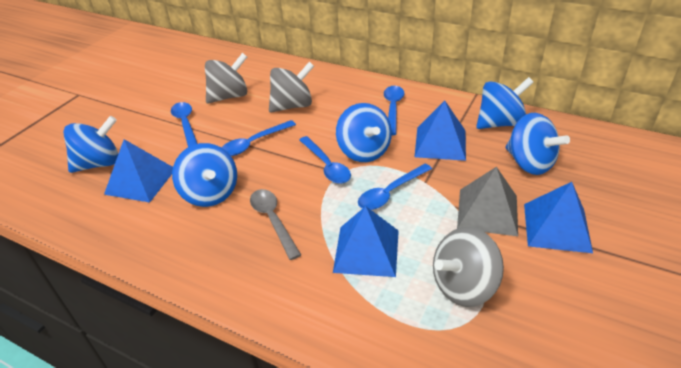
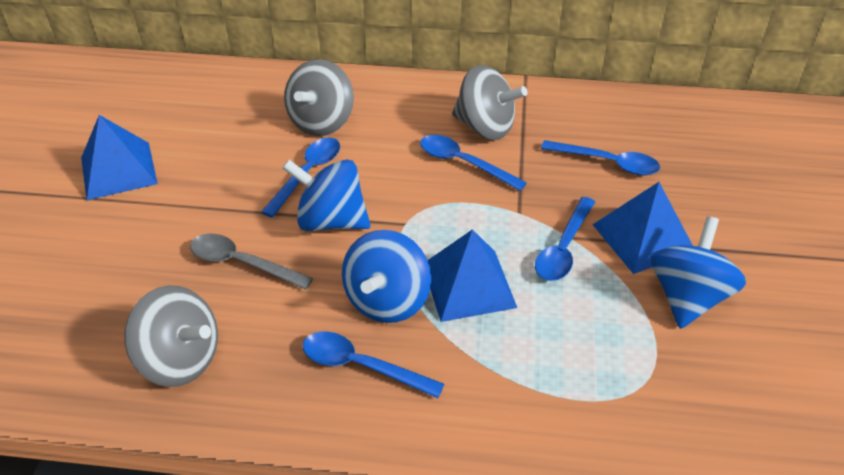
blue pyramid: [104,139,173,203] [333,206,399,277] [415,101,466,161] [524,182,593,253] = 4 -> [81,115,158,200] [428,229,517,322] [592,182,693,274] = 3
blue spinning top: [63,116,118,173] [172,143,237,207] [336,103,392,162] [476,77,534,129] [505,113,570,175] = 5 -> [283,159,371,231] [342,230,431,323] [650,216,746,329] = 3
grey pyramid: [457,167,518,236] = 1 -> none = 0

